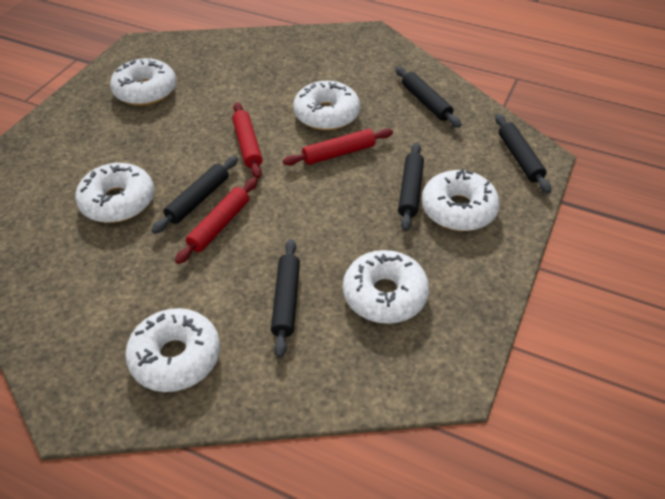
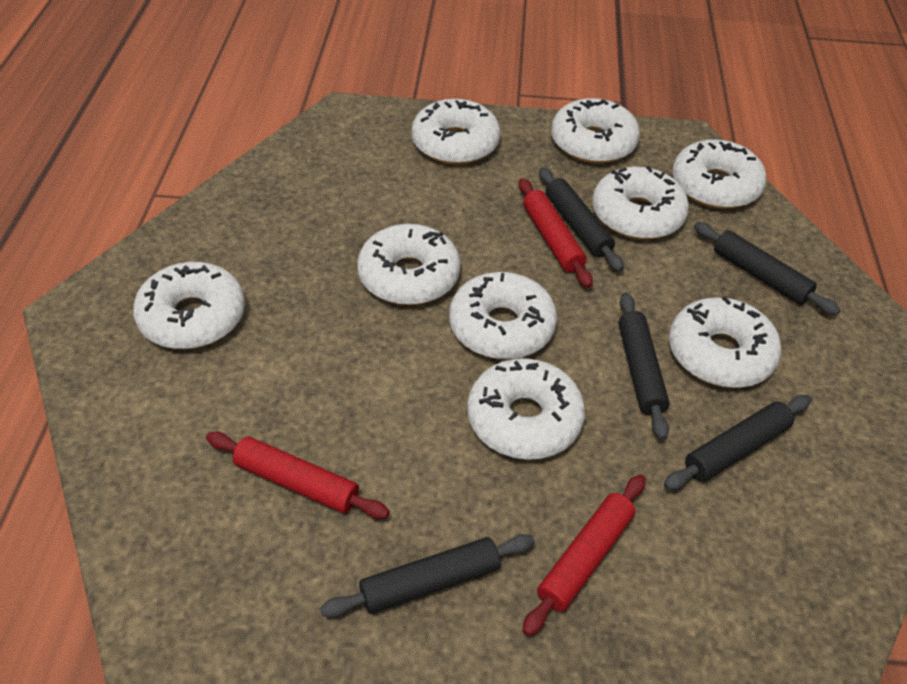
white donut: [75,163,154,223] [110,58,176,106] [125,308,220,392] [293,81,360,131] [343,250,429,324] [422,168,500,231] = 6 -> [133,262,245,349] [357,224,461,305] [412,99,500,165] [449,272,557,359] [467,358,585,460] [551,98,640,164] [592,166,689,240] [669,296,781,388] [672,139,767,209] = 9

